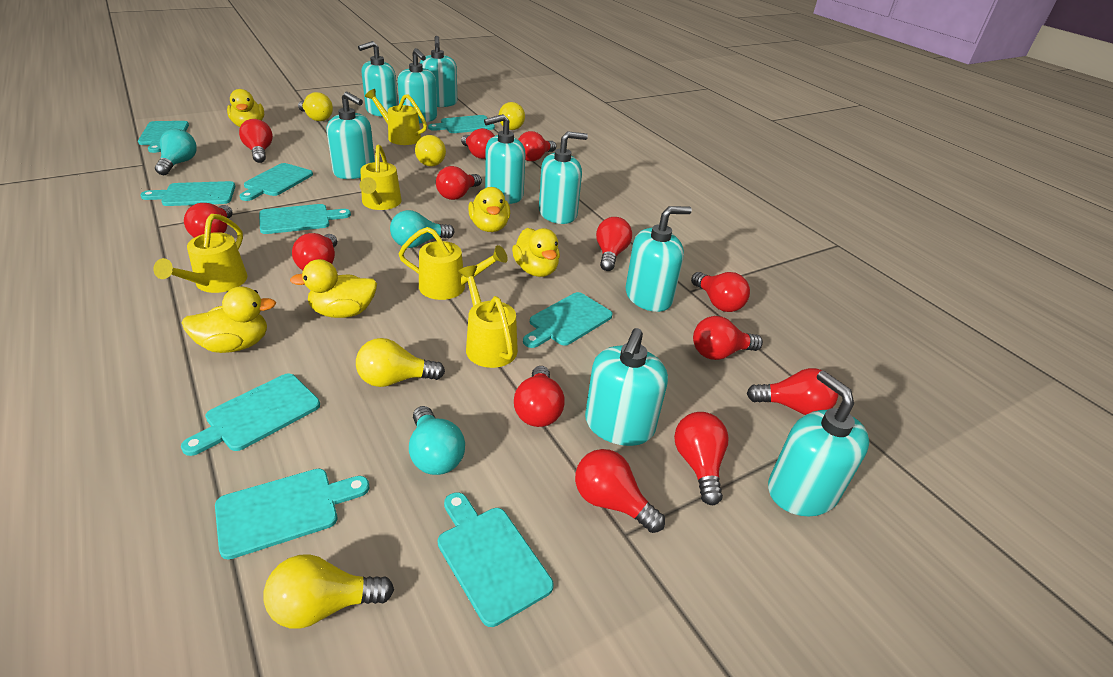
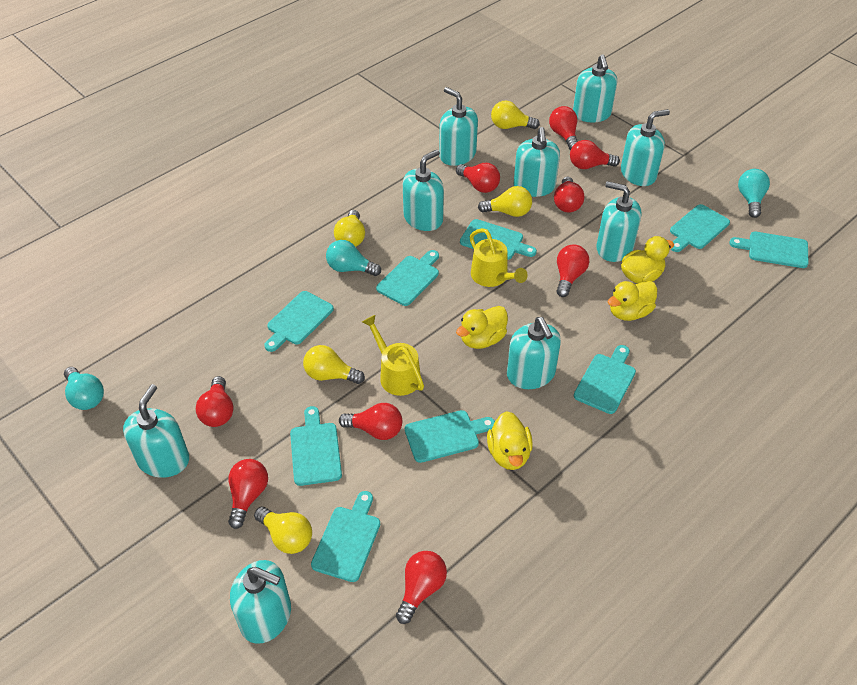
red light bulb: [184,203,232,238] [239,119,273,163] [292,233,337,270] [436,166,482,200] [461,128,495,159] [514,366,565,427] [518,131,556,161] [575,449,665,533] [596,217,632,271] [674,412,729,505] [691,272,750,312] [693,316,763,360] [747,368,838,415] = 13 -> [196,376,233,427] [228,459,268,529] [339,403,402,440] [396,551,447,624] [456,163,500,193] [549,106,578,150] [554,177,584,213] [556,244,589,297] [570,140,620,169] = 9
yellow duck: [182,286,276,353] [227,89,264,127] [290,259,377,318] [468,187,510,232] [512,228,560,277] = 5 -> [456,306,508,349] [487,411,533,470] [608,281,657,321] [621,236,674,283] = 4
yellow watering can: [153,214,247,293] [360,144,401,210] [365,89,427,145] [398,227,508,300] [458,265,518,368] = 5 -> [362,315,424,396] [470,228,528,287] = 2

